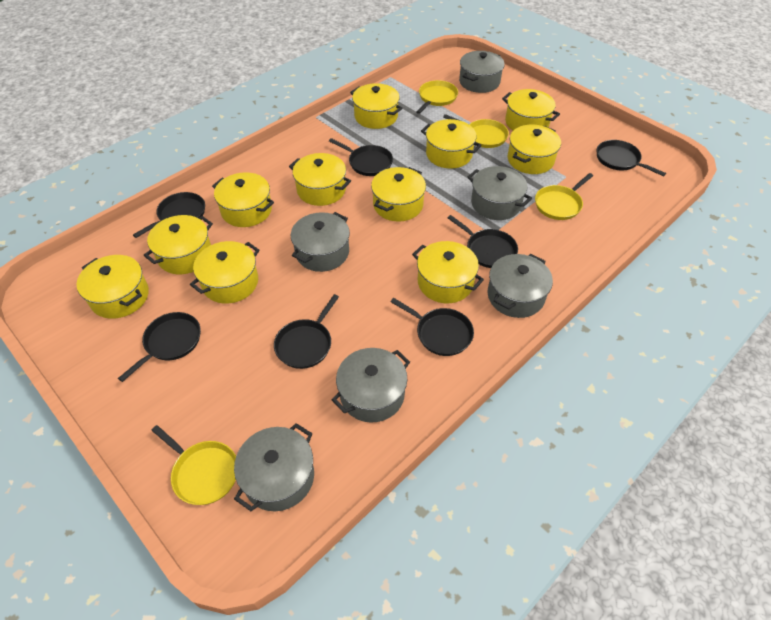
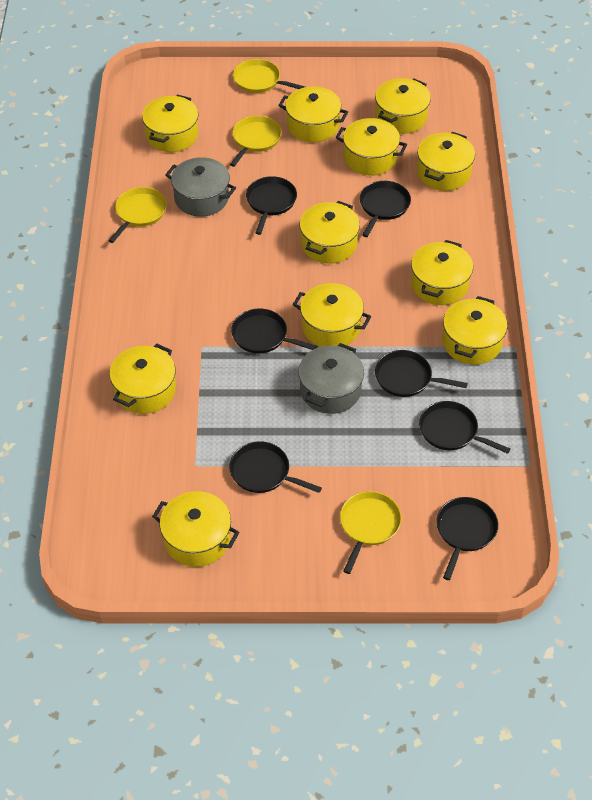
grey pot: [234,423,314,511] [291,212,350,272] [332,348,410,423] [459,51,504,93] [467,166,532,220] [488,254,553,318] = 6 -> [165,157,236,217] [298,343,364,414] = 2

